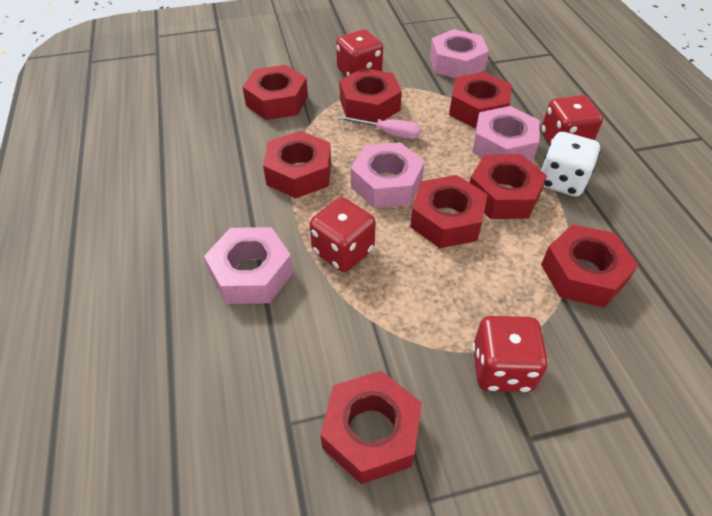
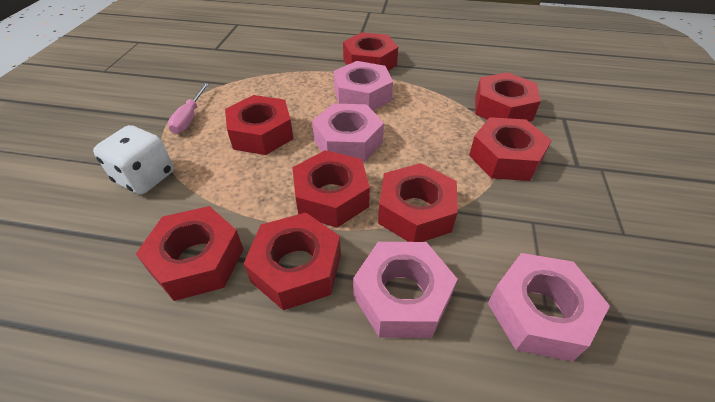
red dice: [309,197,376,272] [336,30,383,77] [472,316,548,392] [541,95,603,145] = 4 -> none = 0

